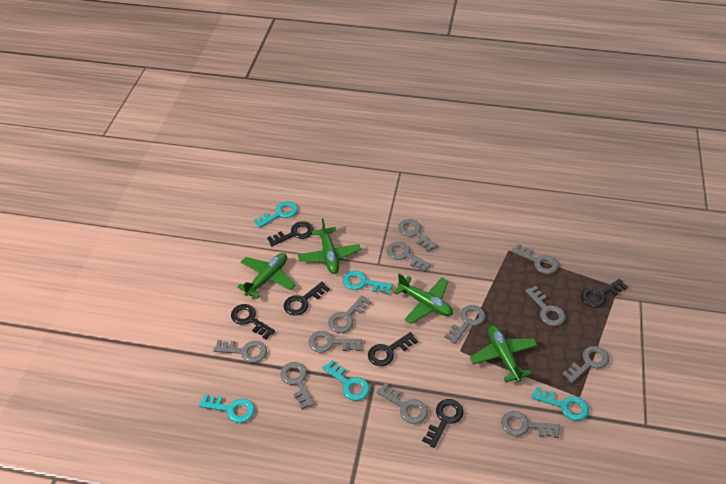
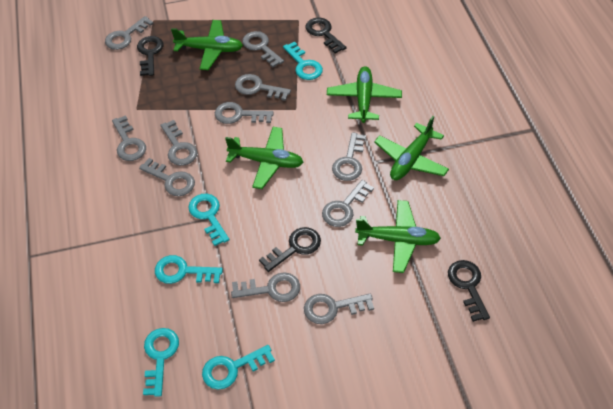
black key: [231,304,275,339] [267,221,314,246] [283,282,330,316] [368,332,418,366] [422,399,464,448] [581,279,628,308] = 6 -> [137,36,164,76] [259,227,321,272] [306,18,347,54] [448,260,490,322] = 4
green plane: [237,253,295,299] [298,218,361,274] [393,273,453,324] [470,325,538,382] = 4 -> [171,20,243,70] [225,127,304,189] [327,66,402,123] [355,200,441,273] [374,116,449,180] = 5
grey key: [213,340,267,363] [280,362,315,409] [308,331,362,352] [328,295,371,333] [377,383,428,424] [387,242,431,272] [398,219,437,252] [444,305,486,344] [501,411,560,438] [511,244,559,274] [525,286,566,326] [562,346,609,383] = 12 -> [105,16,154,50] [112,115,146,161] [139,158,195,196] [160,120,197,166] [215,102,274,124] [231,273,300,302] [235,74,291,101] [242,31,284,68] [304,293,374,324] [322,180,374,227] [332,132,366,181] = 11

